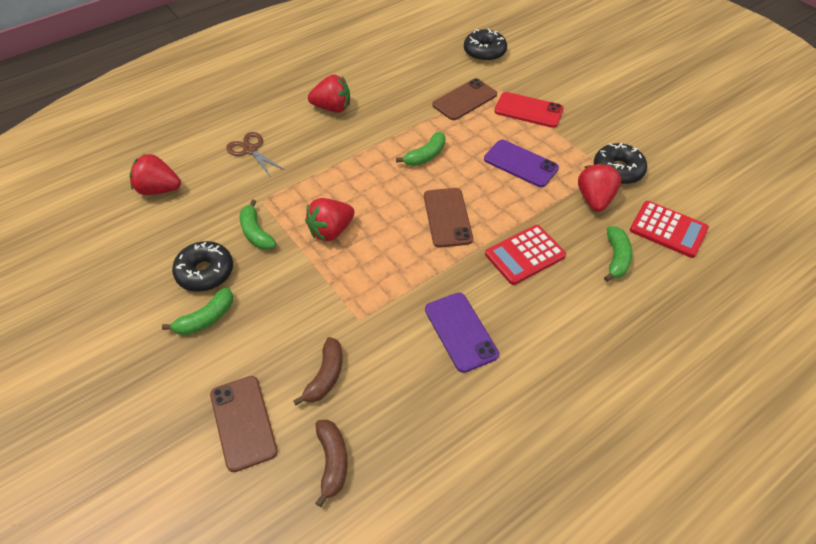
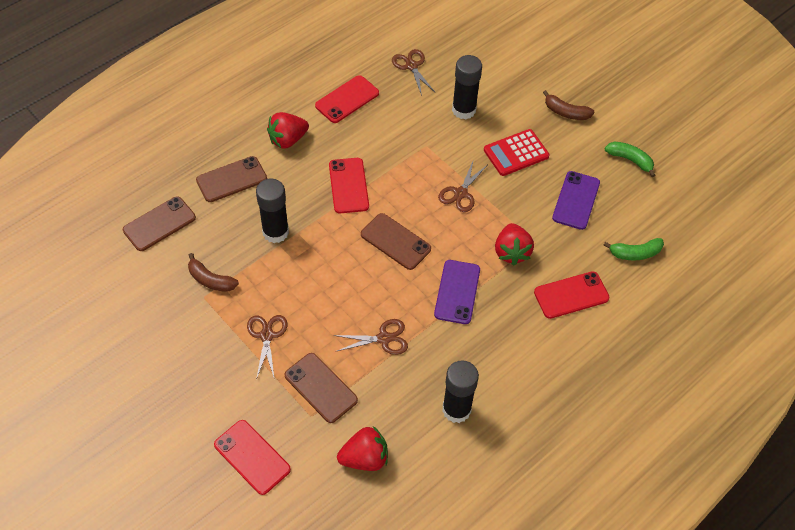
black donut: [172,241,233,292] [464,28,507,62] [594,143,647,184] = 3 -> none = 0
black glue stick: none = 0 -> [256,179,289,243] [442,360,479,423] [452,55,482,119] = 3
brown phone: [210,376,278,472] [424,188,473,248] [432,78,497,120] = 3 -> [123,196,196,251] [196,156,267,202] [285,353,358,423] [361,213,431,270] = 4
brown scissors: [226,132,285,176] = 1 -> [247,315,287,380] [333,319,408,355] [392,49,436,96] [438,159,487,212] = 4
green banana: [162,287,233,335] [240,199,276,250] [396,132,446,166] [604,226,632,282] = 4 -> [603,238,664,260] [605,142,655,177] = 2
red calculator: [485,225,566,285] [630,201,709,258] = 2 -> [484,129,549,176] = 1
red phone: [494,92,564,128] = 1 -> [214,420,291,495] [315,75,379,123] [329,158,369,213] [534,271,609,319] = 4
red strawberry: [129,154,181,195] [305,198,355,241] [308,74,350,113] [578,163,621,212] = 4 -> [267,112,309,149] [337,426,388,471] [495,223,534,266] = 3

